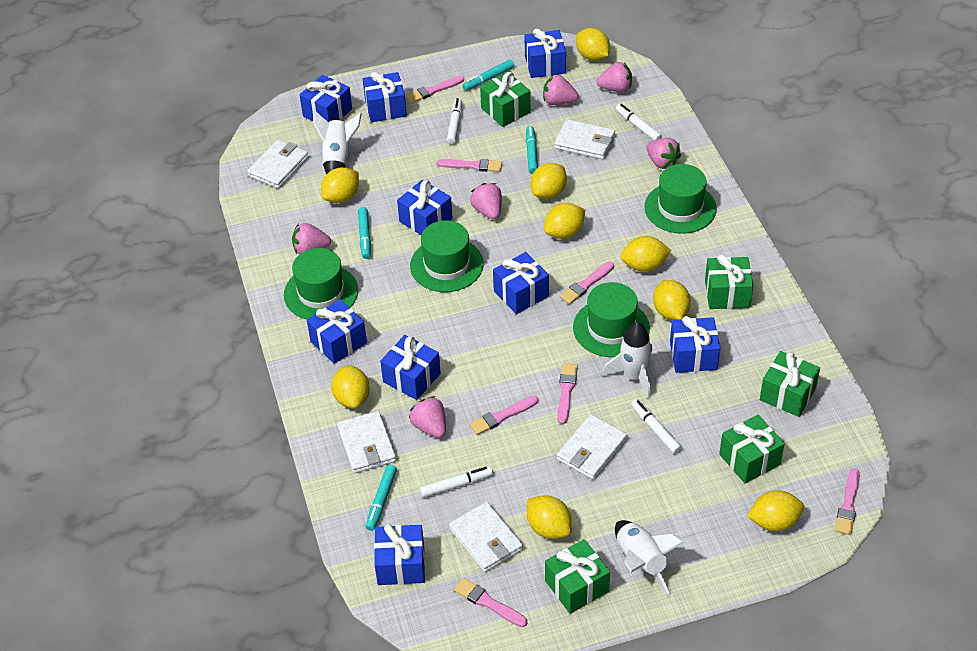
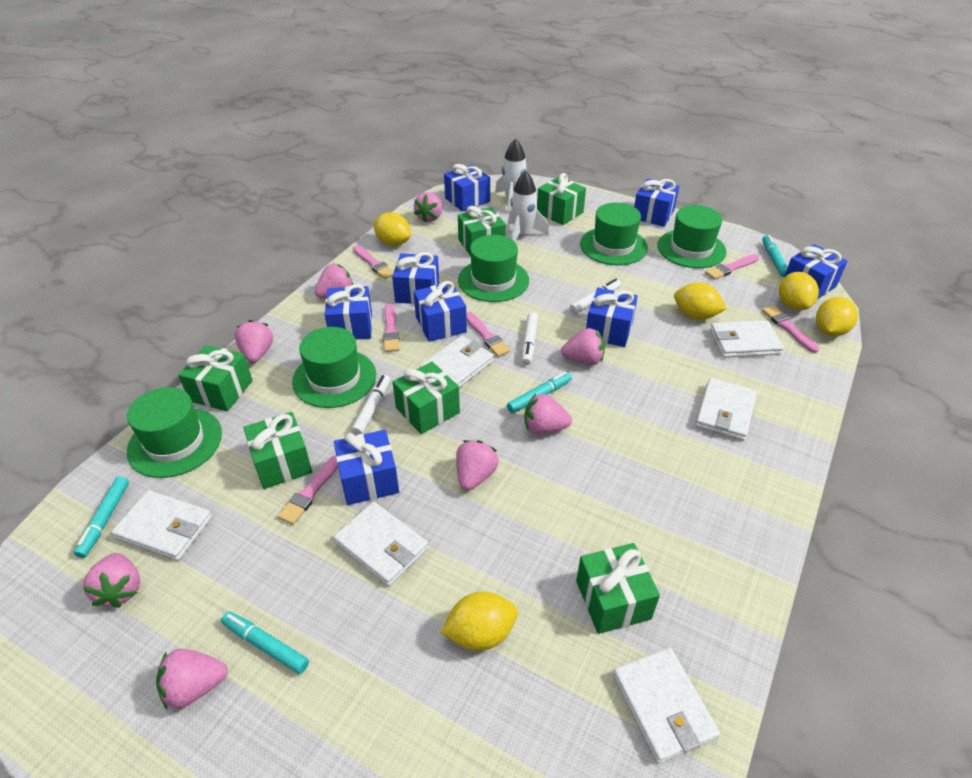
blue gift: [300,75,352,122] [307,299,367,364] [363,72,407,122] [374,524,425,585] [380,335,441,400] [397,180,453,235] [493,252,549,314] [525,29,566,78] [670,316,720,373] = 9 -> [325,284,372,339] [334,430,399,505] [392,252,439,304] [414,281,467,342] [444,164,490,212] [586,288,638,347] [634,178,679,227] [784,244,847,300] = 8
green gift: [480,72,531,127] [545,539,610,614] [705,254,753,309] [719,415,785,484] [760,351,820,417] = 5 -> [178,345,253,411] [243,412,312,489] [393,362,460,434] [458,206,506,256] [537,173,586,225] [576,543,660,634] = 6
green hat: [284,248,358,320] [410,220,484,292] [573,282,650,357] [644,164,717,234] = 4 -> [127,387,222,478] [292,327,376,408] [458,235,529,302] [580,203,648,265] [657,205,727,268] = 5
pink brush: [406,76,464,103] [437,159,502,172] [454,578,527,627] [469,396,538,435] [557,363,578,424] [560,262,614,304] [835,469,860,535] = 7 -> [278,455,338,525] [353,245,394,279] [383,304,400,352] [466,312,510,357] [705,254,759,280] [762,305,819,353] = 6
pink strawberry: [292,223,331,254] [409,396,446,438] [470,183,502,219] [543,74,579,105] [597,62,632,92] [646,138,681,169] = 6 -> [83,553,140,608] [156,649,228,709] [235,320,273,363] [315,264,353,298] [414,192,442,223] [456,440,498,491] [524,393,572,434] [561,328,605,365] = 8
white marker: [420,466,493,498] [447,98,462,144] [616,104,662,140] [631,399,682,454] = 4 -> [351,375,390,435] [522,312,538,365] [570,279,621,314] = 3
white rocket: [313,110,362,175] [603,322,652,399] [615,520,684,595] = 3 -> [495,139,537,214] [508,171,549,242] = 2
white wallet: [247,140,308,189] [337,411,396,473] [449,502,523,572] [555,119,615,159] [557,415,627,480] = 5 -> [111,490,212,561] [333,502,428,586] [420,336,494,388] [613,648,720,764] [695,378,757,441] [710,320,784,358] = 6
yellow lemon: [321,167,359,203] [331,365,370,409] [527,495,572,539] [531,163,567,199] [544,203,585,239] [576,28,610,61] [621,236,671,272] [653,280,690,320] [747,490,804,531] = 9 -> [374,212,411,246] [440,592,518,651] [674,282,727,320] [779,272,819,311] [816,297,858,336] = 5

